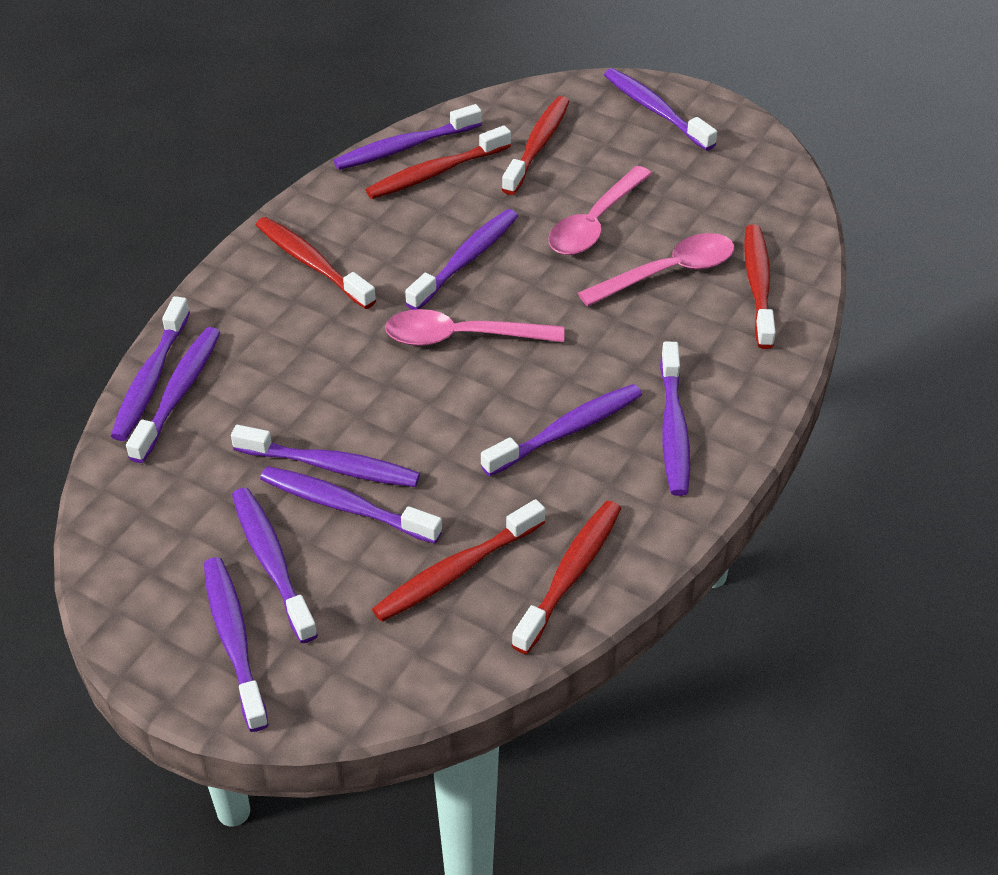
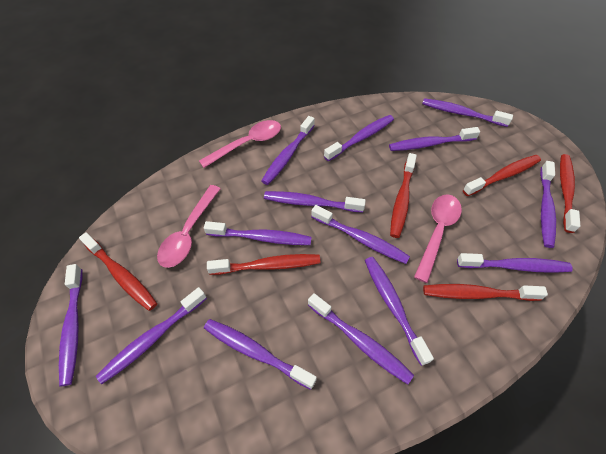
purple toothbrush: [111,296,190,441] [126,327,221,463] [204,557,269,732] [231,425,420,487] [232,488,318,643] [260,466,442,544] [333,104,482,170] [405,209,518,310] [481,384,642,477] [604,68,717,151] [660,342,690,496] = 11 -> [59,264,83,386] [96,287,207,384] [204,221,312,245] [204,319,317,390] [261,116,315,185] [264,191,366,212] [308,293,414,384] [311,205,410,264] [324,115,394,161] [365,257,434,366] [389,127,480,151] [422,98,513,127] [457,253,573,273] [540,161,556,248] = 14

